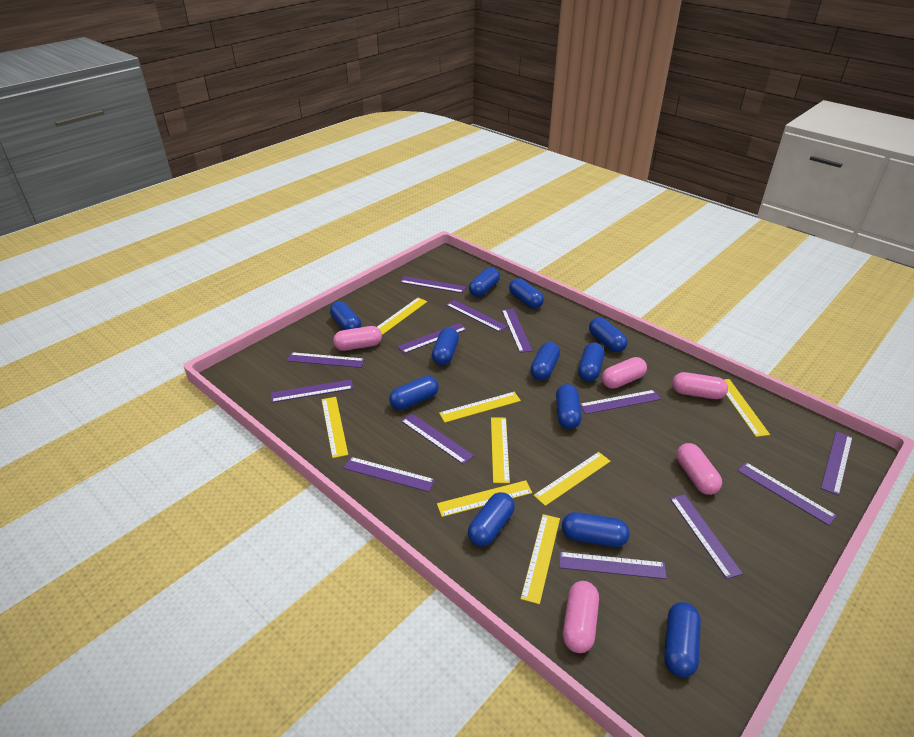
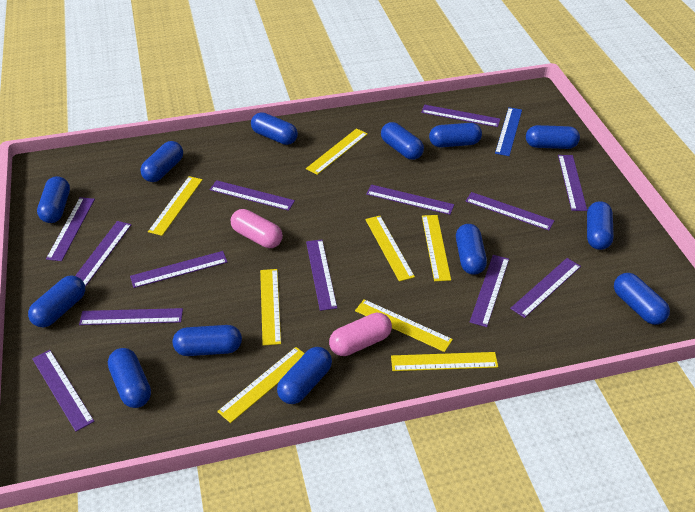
blue capsule: [330,301,361,330] [389,376,439,410] [432,327,459,365] [468,492,515,546] [469,267,500,297] [509,278,544,309] [530,342,560,381] [556,384,581,429] [562,512,629,547] [578,343,605,382] [589,317,627,352] [664,602,701,678] = 12 -> [28,276,85,327] [37,176,70,223] [108,348,151,408] [140,141,183,182] [173,325,242,356] [251,112,298,145] [277,347,332,404] [381,122,424,160] [429,123,482,147] [456,224,487,275] [526,125,580,149] [587,201,614,250] [614,273,670,325] = 13
blue ruler: none = 0 -> [495,107,522,156] = 1
pink capsule: [333,326,382,351] [563,581,599,653] [602,357,647,389] [672,372,728,399] [676,443,722,495] = 5 -> [231,209,283,248] [329,313,392,356] = 2

